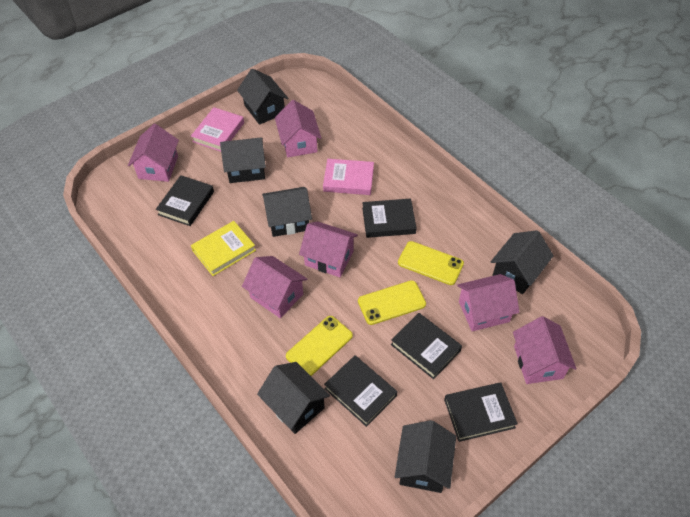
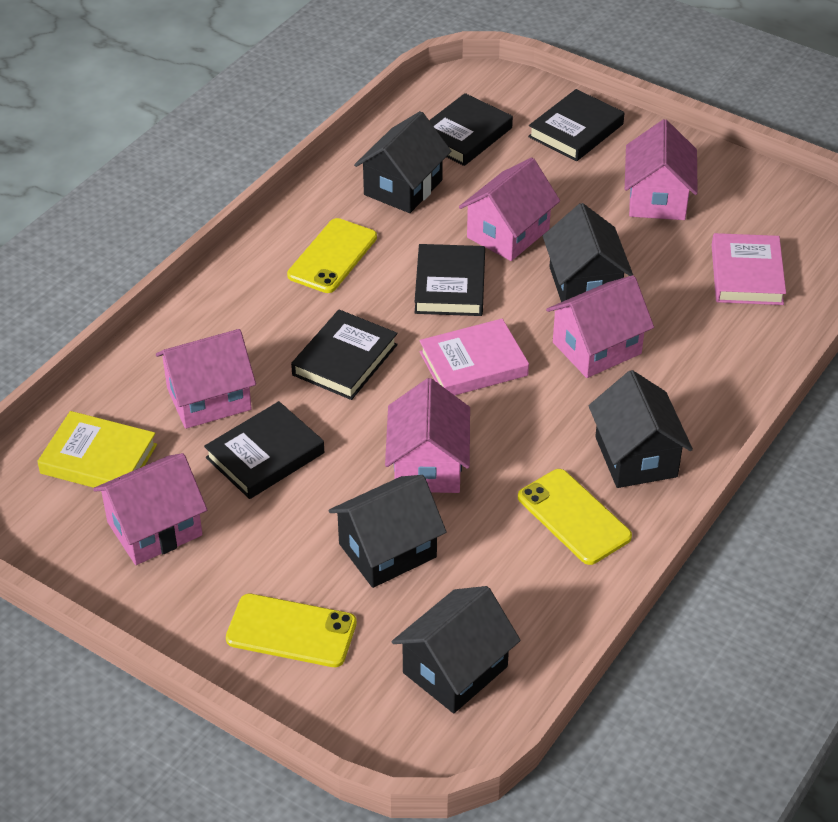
black house: [220,138,266,183] [237,68,288,125] [257,362,330,434] [262,187,312,237] [395,420,456,493] [491,230,554,294] = 6 -> [328,475,447,588] [354,111,451,213] [392,586,521,713] [543,203,633,302] [589,370,693,488] = 5

